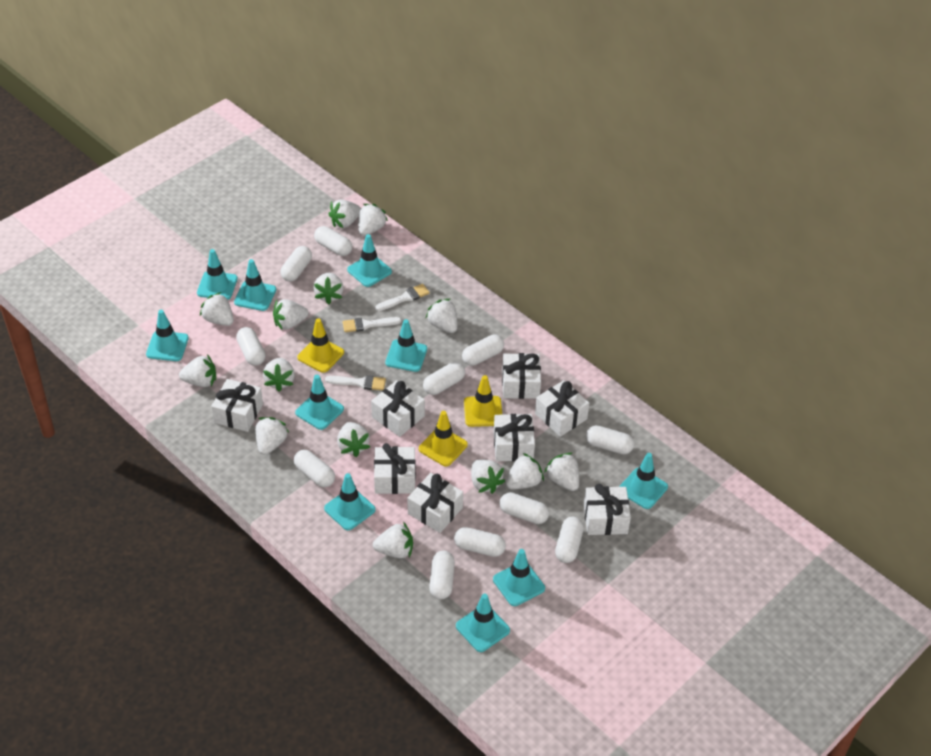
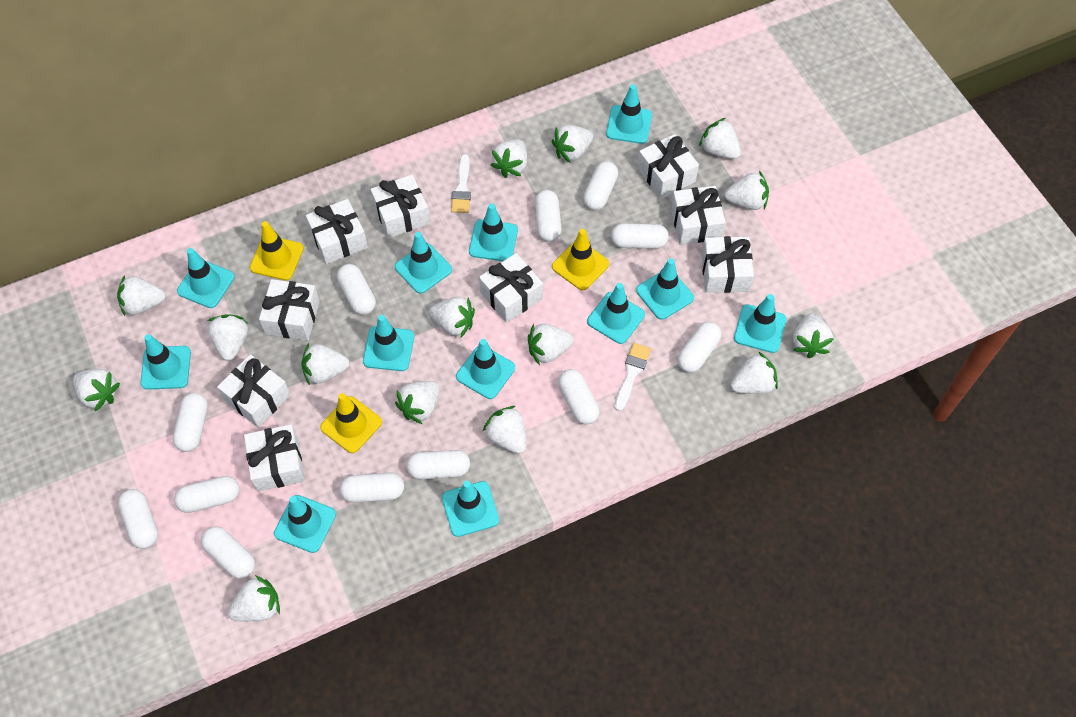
turquoise traffic cone: [146,310,189,361] [197,249,238,300] [234,259,276,311] [295,375,344,430] [324,473,376,530] [347,234,392,287] [385,319,427,372] [456,594,510,652] [493,549,545,606] [619,453,668,509] = 10 -> [140,334,191,390] [177,248,235,308] [274,495,336,553] [363,315,414,371] [395,232,452,294] [442,481,499,537] [456,339,515,399] [469,203,518,261] [587,283,645,344] [606,84,652,144] [636,258,694,320] [734,294,786,353] = 12
white brush: [325,375,386,390] [343,317,401,332] [375,284,430,311] = 3 -> [451,154,471,213] [615,343,651,411] = 2
white capsule: [236,327,266,366] [281,246,312,282] [294,450,335,487] [314,226,352,256] [423,362,465,395] [429,551,455,600] [454,527,506,557] [462,334,504,366] [499,492,549,524] [555,517,584,563] [586,425,634,454] = 11 -> [118,489,158,549] [173,393,208,452] [174,476,239,513] [201,526,255,579] [337,264,376,315] [340,473,404,503] [407,450,470,480] [535,190,562,242] [558,369,599,425] [583,161,618,210] [611,223,669,249] [677,322,721,373] = 12
white gift: [211,379,263,432] [371,380,425,437] [374,443,416,494] [407,473,463,533] [494,414,535,461] [502,353,541,399] [535,380,589,437] [584,484,631,535] = 8 -> [217,355,291,428] [244,424,305,492] [259,279,320,341] [306,199,368,264] [370,175,430,238] [479,253,543,323] [637,134,699,199] [671,186,726,245] [702,236,754,293] = 9
white strawberry: [179,354,216,387] [200,292,234,326] [255,417,289,455] [263,358,295,392] [273,299,309,330] [313,273,344,304] [328,199,361,228] [337,422,370,457] [358,204,388,236] [373,522,413,558] [426,299,457,333] [471,460,505,494] [506,453,544,489] [544,453,579,491] = 14 -> [73,369,120,411] [117,275,166,316] [207,314,248,361] [228,575,280,622] [301,343,349,385] [395,381,440,424] [429,297,475,337] [483,406,526,454] [491,139,527,178] [528,324,574,365] [552,125,593,163] [699,118,741,159] [724,171,769,210] [731,352,778,394] [793,314,834,358] = 15

